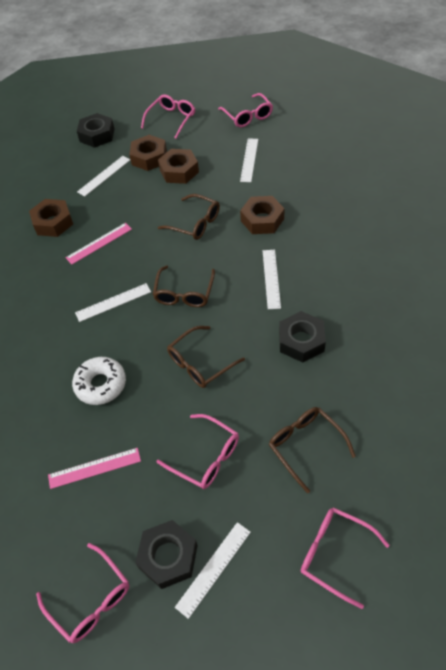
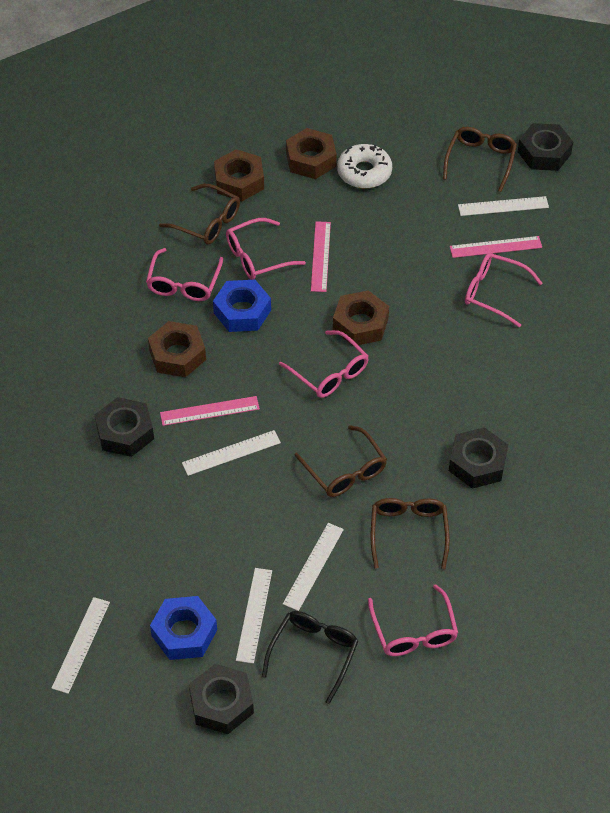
black glasses: none = 0 -> [262,611,359,704] = 1
black nut: [77,113,114,148] [135,520,198,589] [279,311,326,363] = 3 -> [95,397,154,457] [189,664,254,734] [449,427,508,489] [518,123,573,171] = 4
blue nut: none = 0 -> [150,596,217,660] [213,280,271,332] = 2
pink ruler: [48,448,141,489] [66,223,132,265] = 2 -> [160,396,260,426] [311,221,331,292] [450,236,542,258] = 3

